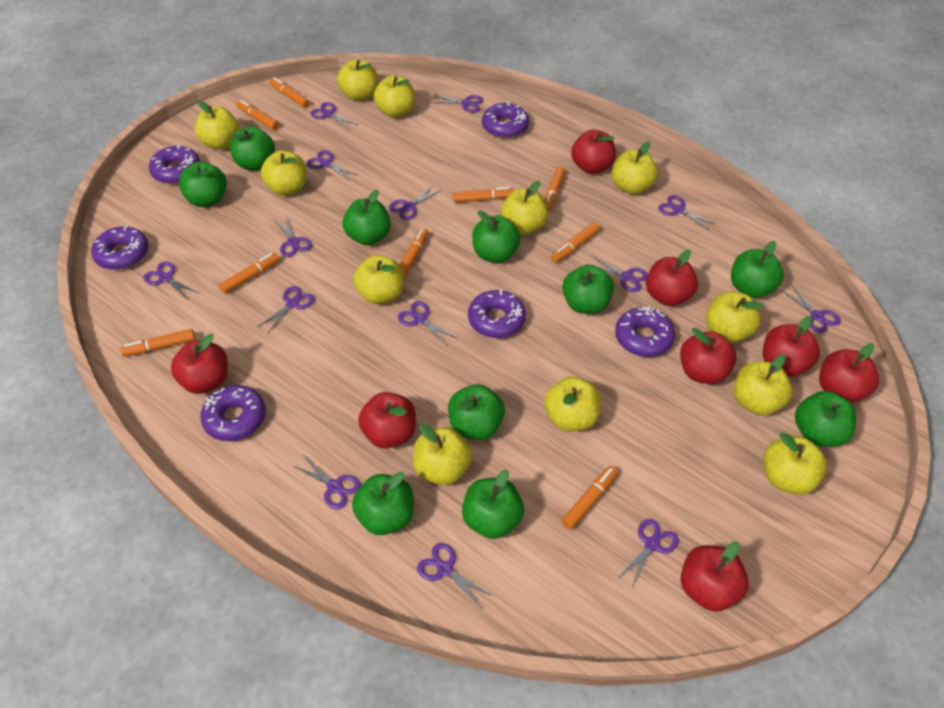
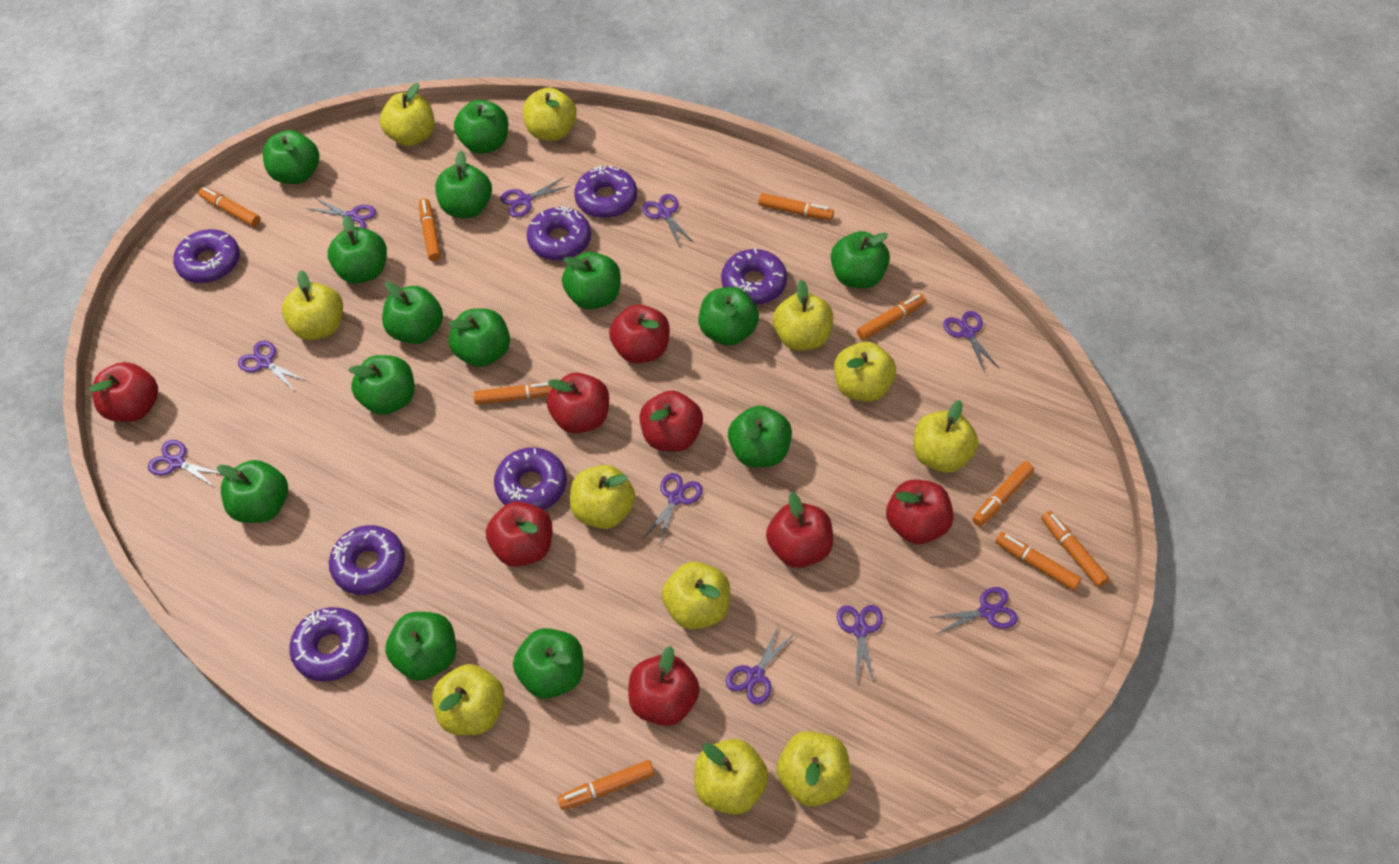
green apple: [179,162,227,207] [230,126,275,170] [343,190,391,245] [352,471,414,535] [448,384,505,440] [462,469,524,539] [472,211,521,263] [562,264,614,314] [731,241,784,298] [795,391,856,447] = 10 -> [217,460,288,523] [263,130,319,184] [328,215,387,283] [349,355,415,415] [382,281,443,344] [385,612,456,681] [435,151,492,218] [448,308,510,367] [454,100,508,154] [513,628,583,699] [562,252,621,310] [699,287,759,346] [728,406,792,467] [831,231,890,288] = 14
purple donut: [91,225,149,270] [149,144,200,184] [200,385,266,441] [468,289,526,338] [482,101,529,138] [615,306,675,357] = 6 -> [173,229,240,283] [289,607,369,682] [329,525,405,595] [494,447,567,510] [527,206,591,261] [574,165,637,218] [721,249,787,305] = 7
purple scissors: [143,262,199,300] [257,286,315,333] [275,214,312,257] [293,456,361,509] [307,150,357,181] [310,102,358,129] [389,185,442,220] [398,301,456,345] [417,543,492,609] [431,95,483,113] [586,256,648,292] [617,519,679,588] [658,195,716,230] [781,285,841,333] = 14 -> [148,440,220,487] [238,341,306,390] [306,197,376,229] [500,177,570,217] [642,194,694,247] [643,473,703,545] [726,625,795,705] [837,605,883,684] [929,587,1018,634] [943,311,1000,373] = 10
yellow apple: [195,100,239,150] [261,150,307,196] [337,59,378,101] [353,255,404,304] [374,76,415,118] [413,424,472,485] [501,181,548,235] [544,377,601,431] [612,142,658,195] [706,292,763,342] [734,354,793,416] [764,432,827,495] = 12 -> [282,271,343,340] [380,83,435,146] [432,664,505,735] [523,87,577,141] [570,465,635,529] [662,562,730,629] [695,739,768,815] [773,280,833,351] [777,731,851,807] [834,342,896,402] [913,400,978,473] = 11

